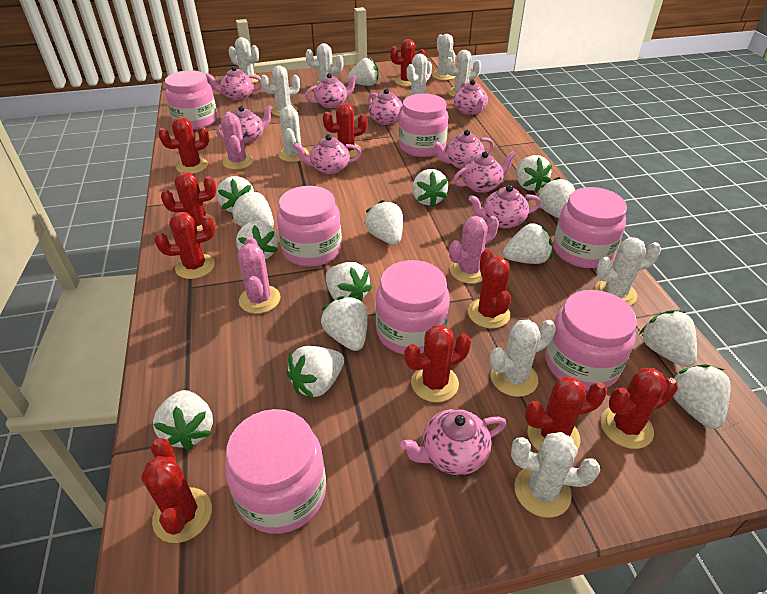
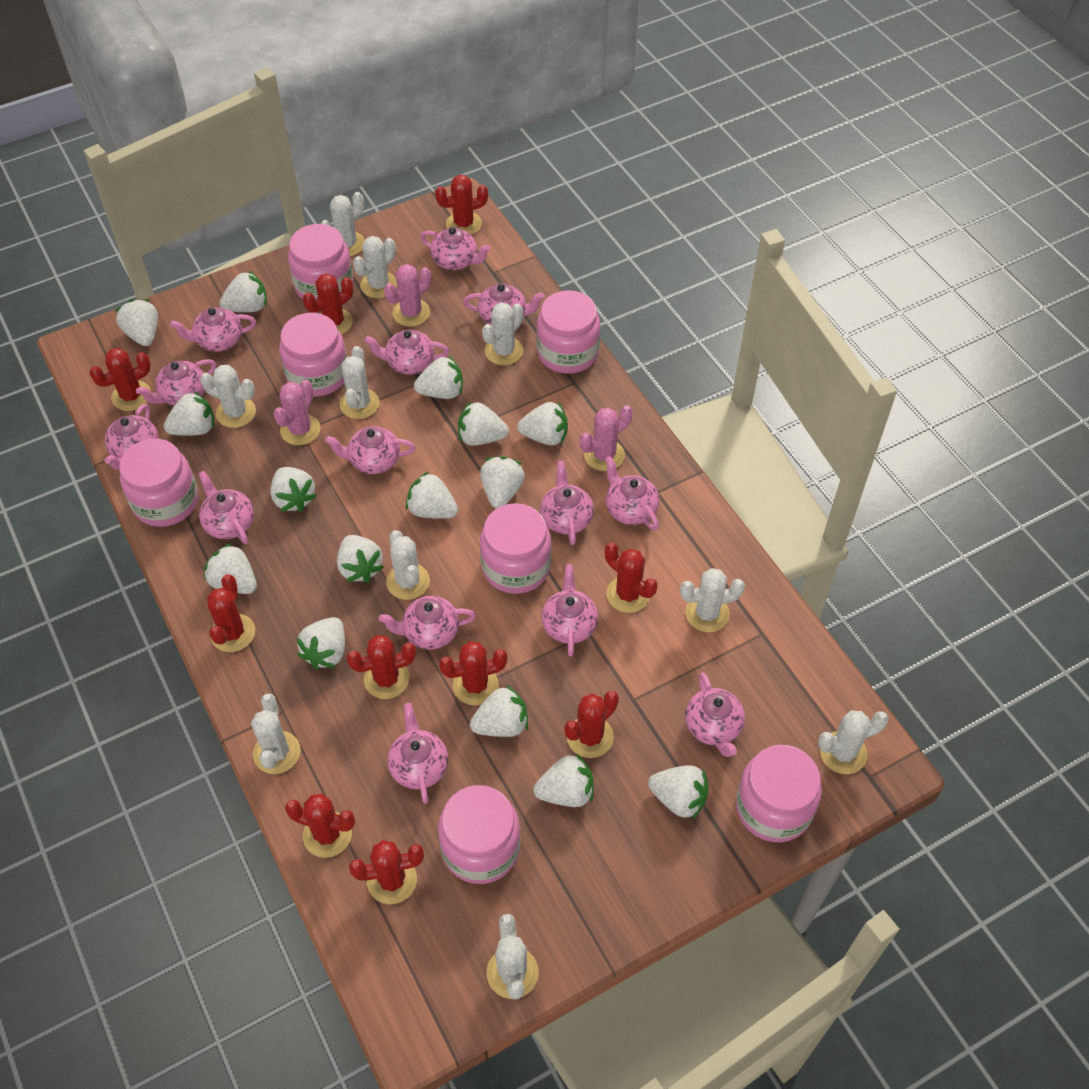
pink teapot: [206,66,262,100] [216,105,273,144] [293,134,362,174] [305,73,357,108] [368,88,403,125] [400,409,506,475] [433,130,494,169] [453,151,516,193] [454,79,488,115] [469,185,541,229] = 10 -> [104,404,159,470] [136,359,216,406] [170,307,256,352] [198,471,254,544] [325,426,415,474] [364,330,449,375] [378,596,476,650] [387,703,448,804] [420,227,491,270] [463,283,544,325] [540,461,594,545] [541,564,598,657] [605,456,659,531] [685,673,745,757] = 14

